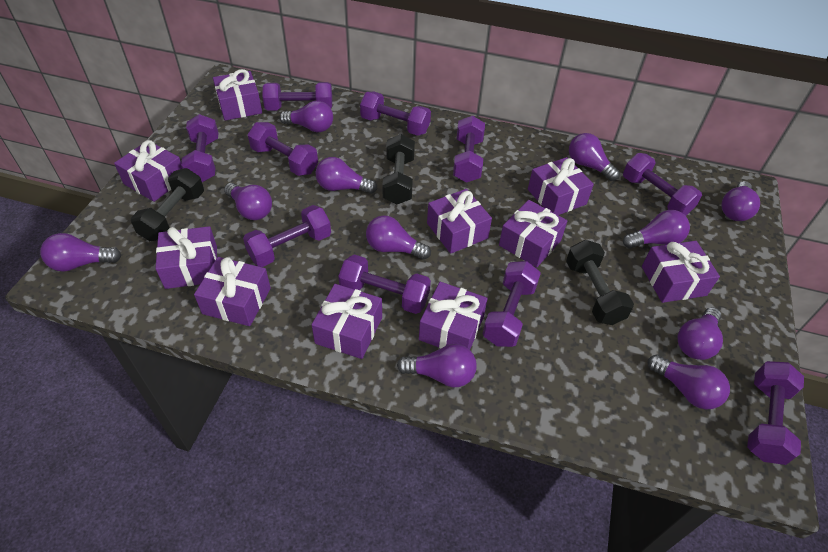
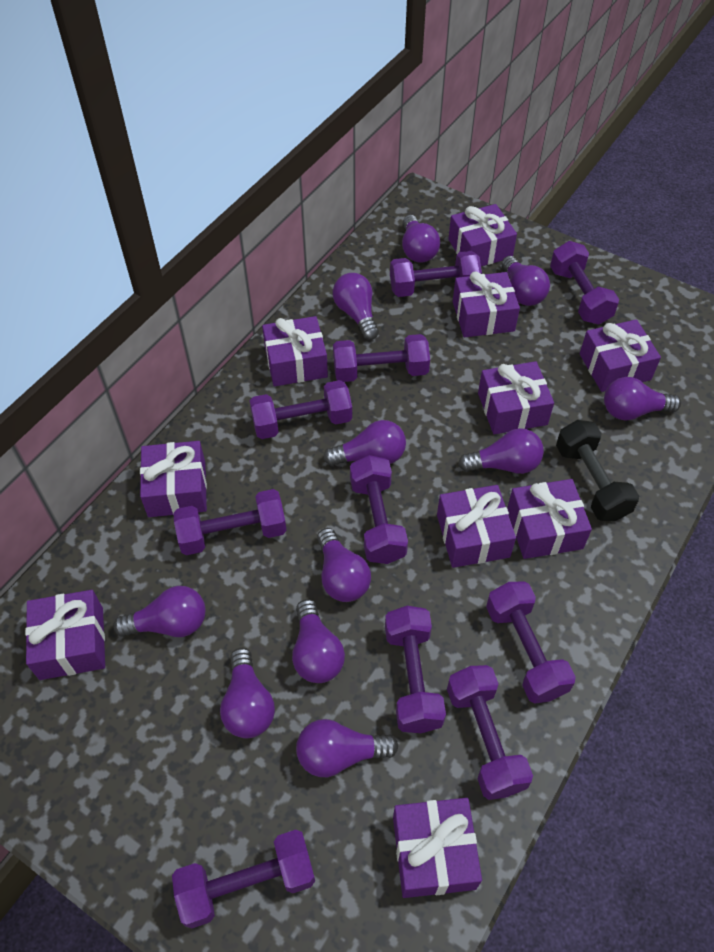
black dumbbell: [131,168,204,241] [383,134,415,204] [566,240,634,325] = 3 -> [556,420,639,521] = 1

